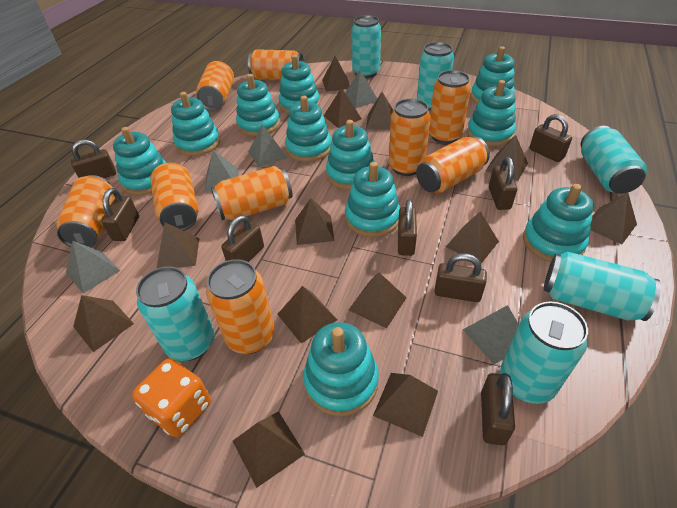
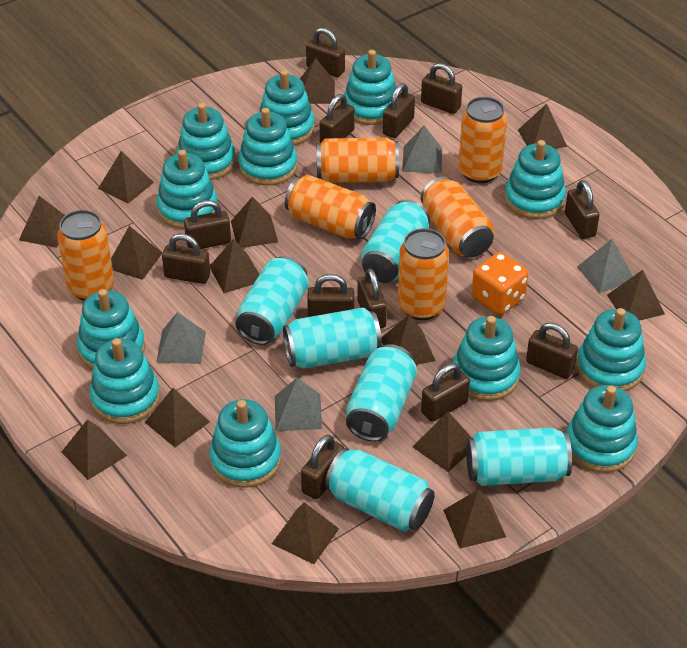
brown padlock: [71,139,116,178] [101,188,139,241] [221,215,264,262] [398,199,417,256] [435,253,487,302] [481,373,515,445] [489,157,517,210] [529,114,572,162] = 8 -> [162,234,210,284] [184,200,231,249] [301,435,344,499] [306,28,345,77] [307,274,354,317] [320,94,355,143] [357,268,387,328] [383,83,415,138] [421,63,462,114] [421,363,470,422] [526,323,578,379] [565,180,600,239] = 12
brown pyramid: [73,295,134,352] [156,222,199,269] [233,411,305,488] [277,286,337,343] [295,198,335,245] [322,56,350,92] [324,88,362,128] [349,272,407,328] [366,92,393,130] [373,373,438,437] [446,212,499,264] [486,135,528,181] [591,192,637,245] = 13 -> [19,196,65,248] [62,419,127,480] [98,151,154,204] [111,226,162,280] [145,388,210,447] [210,239,260,293] [231,197,278,248] [272,502,339,564] [300,58,335,104] [381,315,435,365] [413,412,472,472] [443,489,506,549] [518,104,567,149] [607,270,665,321] = 14
grey pyramid: [66,241,120,294] [204,150,239,193] [248,124,288,167] [345,70,377,108] [463,305,519,364] = 5 -> [156,312,206,364] [275,378,322,431] [402,126,442,173] [577,239,633,293] = 4
orange can: [56,175,115,247] [150,162,199,231] [196,61,234,111] [206,259,275,354] [211,166,293,220] [248,49,304,80] [389,99,431,176] [416,136,490,193] [429,70,471,144] = 9 -> [57,210,114,301] [285,175,376,239] [317,137,399,183] [398,228,449,320] [421,176,494,258] [458,97,507,183] = 6
turquoise stacking toy: [113,127,167,195] [171,92,220,156] [236,74,280,136] [279,55,320,114] [285,96,331,162] [303,322,379,416] [326,120,375,190] [345,162,400,237] [467,80,516,146] [471,47,515,104] [523,184,594,262] = 11 -> [77,289,145,370] [89,338,160,424] [156,150,217,229] [176,103,236,180] [209,399,281,488] [238,108,298,186] [260,70,315,145] [344,50,396,125] [452,316,521,401] [505,140,566,219] [567,385,638,473] [577,308,646,391] = 12

